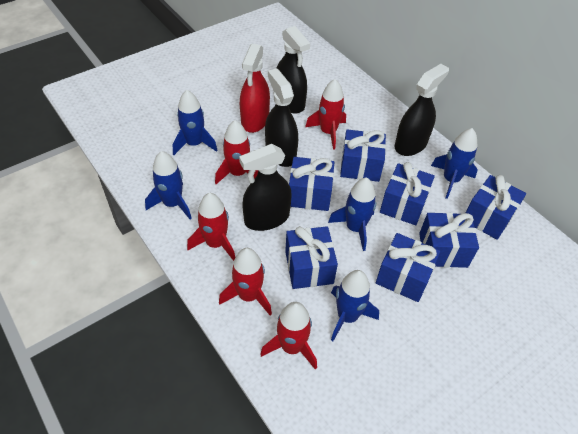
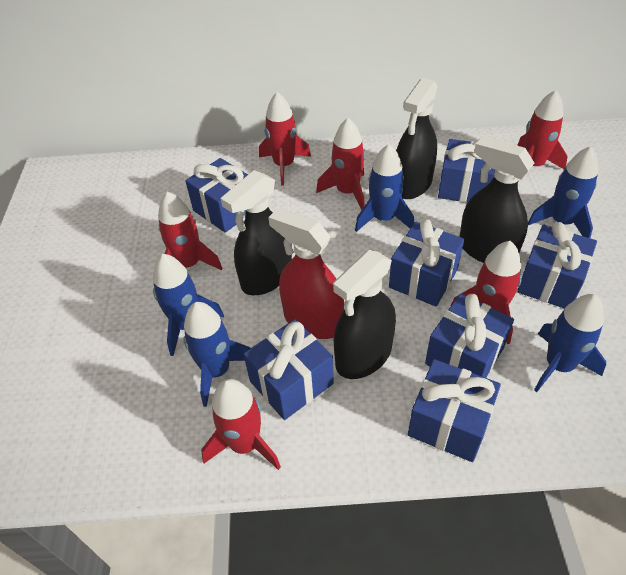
red rocket: [187,193,235,261] [215,120,258,184] [219,248,272,316] [260,302,317,370] [305,79,346,150] = 5 -> [158,192,222,270] [201,379,281,470] [259,92,311,185] [316,118,365,210] [450,241,521,344] [517,90,567,180] = 6

